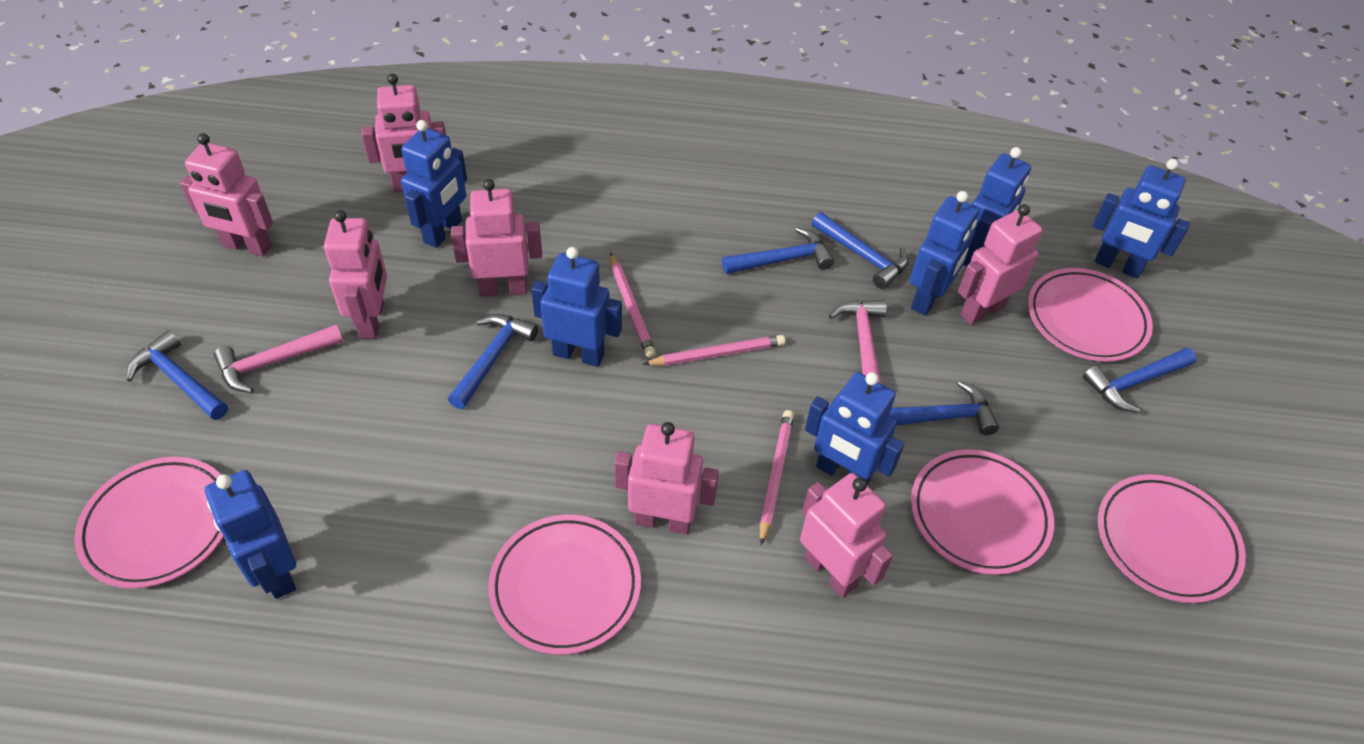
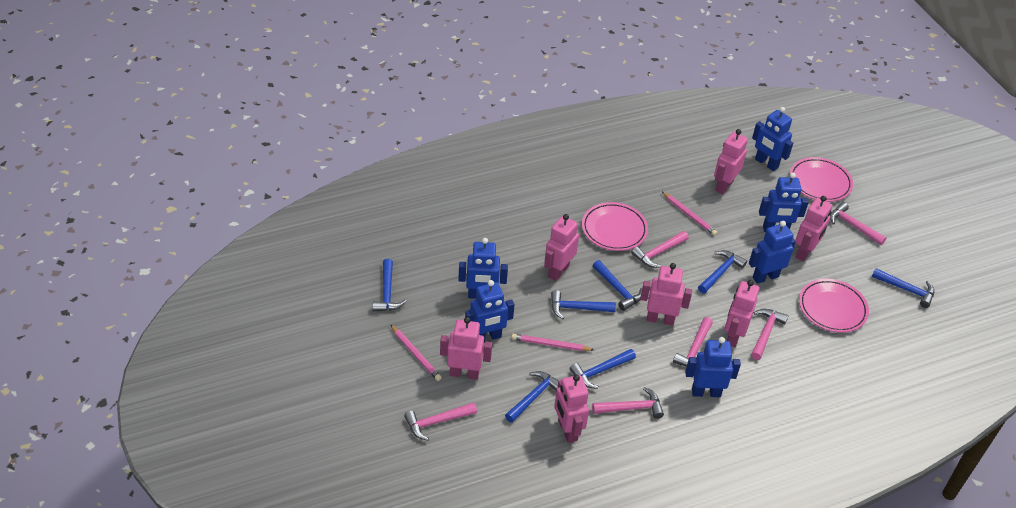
blue hammer: [126,330,228,420] [448,314,538,409] [722,227,834,274] [812,212,909,289] [889,381,999,435] [1083,348,1197,413] = 6 -> [372,259,407,312] [505,371,559,423] [551,290,616,319] [569,349,636,389] [592,260,642,311] [698,250,747,294] [872,268,934,308] = 7
blue robot: [205,470,296,599] [401,120,467,248] [531,247,622,367] [805,372,904,485] [910,191,979,316] [963,147,1031,267] [1092,159,1190,278] = 7 -> [458,238,508,299] [465,280,515,342] [685,337,741,397] [749,221,796,284] [752,107,793,171] [759,173,809,232] = 6
pink hammer: [214,324,343,393] [829,300,887,384] = 2 -> [404,402,477,441] [592,387,664,419] [631,231,689,268] [673,317,713,366] [751,309,789,360] [830,202,886,245] = 6
pink plate: [74,457,224,589] [488,515,641,655] [911,449,1054,575] [1028,268,1153,362] [1098,474,1246,603] = 5 -> [582,202,648,251] [790,157,853,202] [799,279,869,333] = 3

